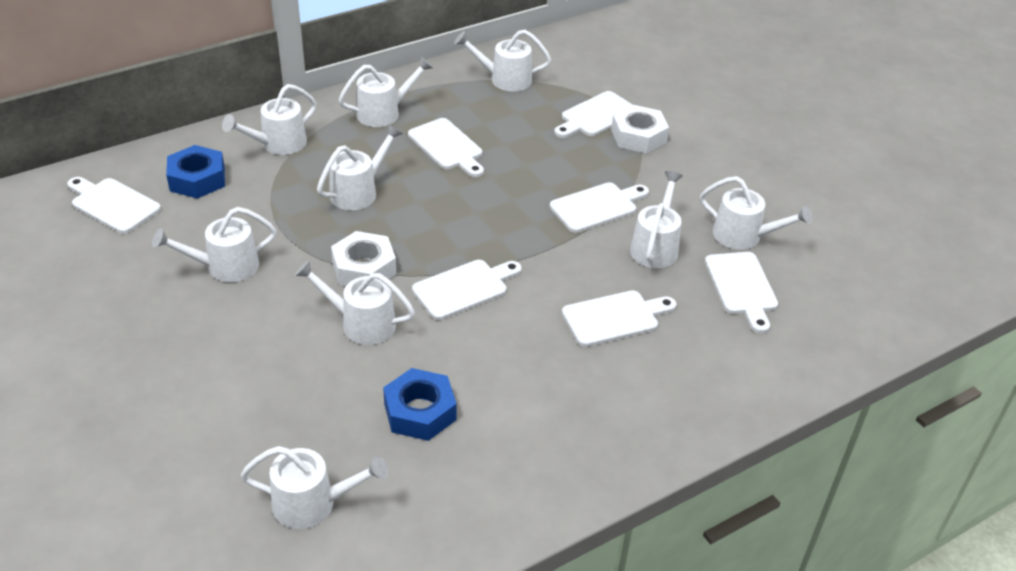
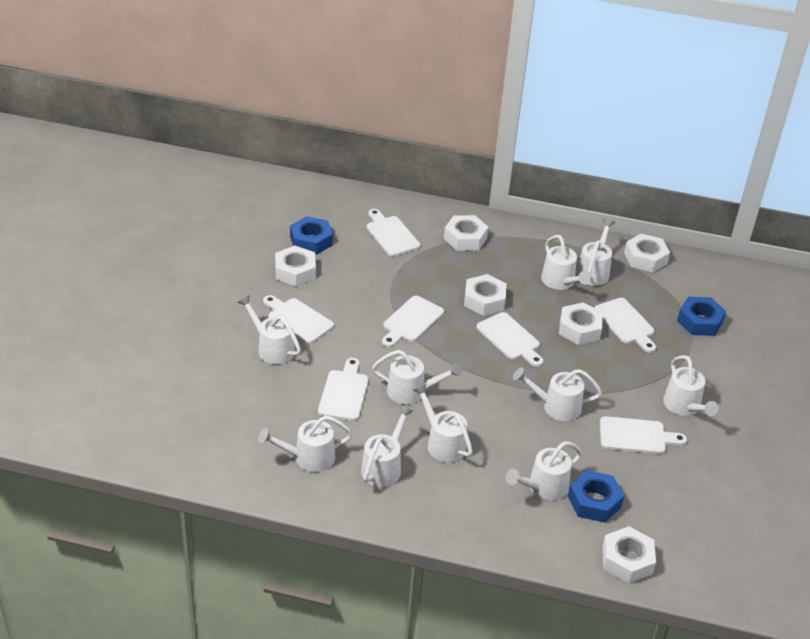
blue nut: [166,145,225,199] [383,368,457,441] = 2 -> [290,216,333,255] [568,470,624,523] [677,297,726,336] = 3
white nut: [331,231,396,286] [611,105,669,154] = 2 -> [275,246,316,286] [444,215,488,251] [464,274,507,316] [559,302,603,345] [602,526,656,583] [624,234,670,272] = 6
white watering can: [152,207,277,282] [222,84,317,155] [241,446,388,529] [295,260,415,345] [317,124,402,210] [338,56,433,127] [454,30,551,91] [630,171,683,268] [700,176,813,250] = 9 -> [238,295,301,364] [258,416,353,472] [361,405,413,487] [372,350,462,404] [413,384,473,462] [505,441,582,500] [513,367,602,421] [541,235,591,290] [576,219,615,286] [663,355,719,416] = 10

